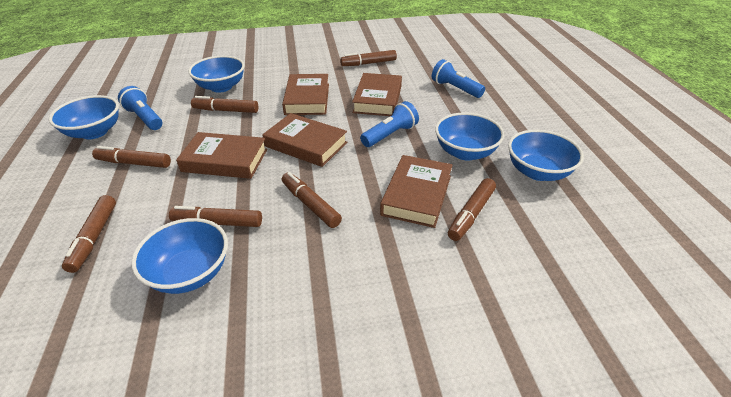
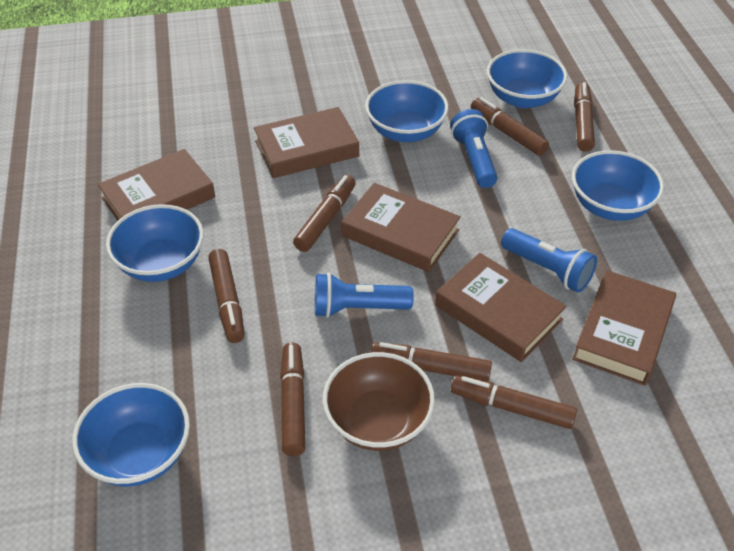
brown bowl: none = 0 -> [322,352,435,451] = 1

